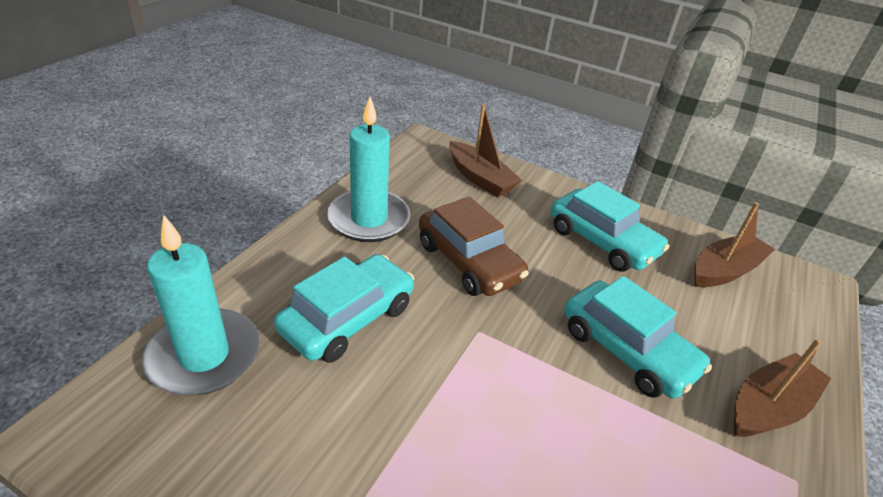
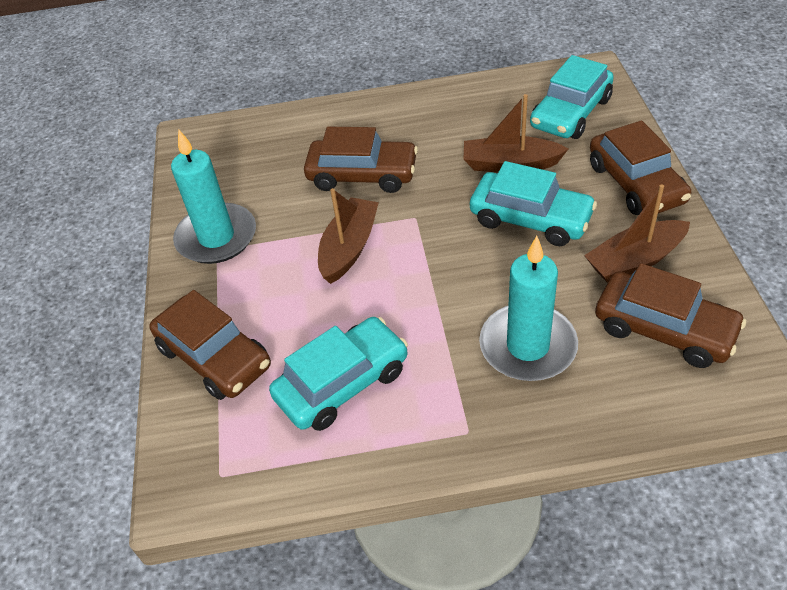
brown car: [419,196,529,296] = 1 -> [149,290,271,400] [304,127,418,193] [590,120,691,215] [595,263,746,368] = 4

